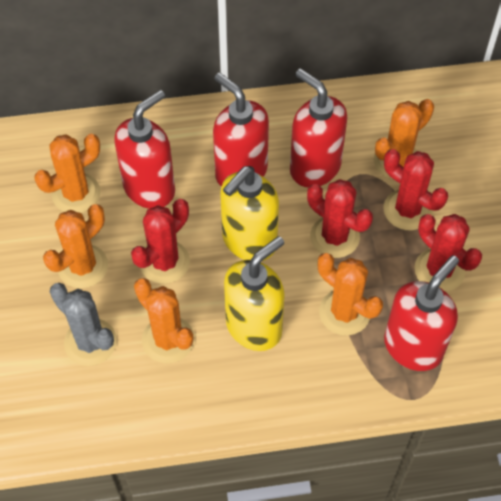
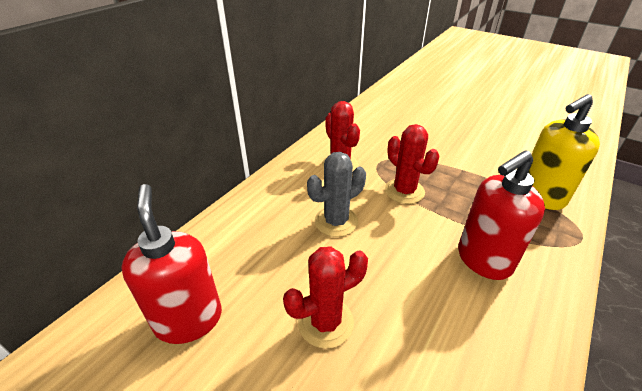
orange cactus: [34,134,101,213] [43,204,108,288] [134,278,194,363] [318,253,383,335] [374,99,434,180] = 5 -> none = 0
red cactus: [131,199,190,284] [307,179,373,258] [383,149,448,230] [414,214,482,292] = 4 -> [283,246,368,348] [322,101,360,173] [385,124,439,204] = 3
red soap dispenser: [114,90,175,209] [213,73,269,187] [290,68,347,188] [384,255,459,371] = 4 -> [121,184,222,344] [458,150,545,280] = 2
yellow soap dispenser: [220,166,279,261] [224,236,285,351] = 2 -> [528,94,600,210] = 1

